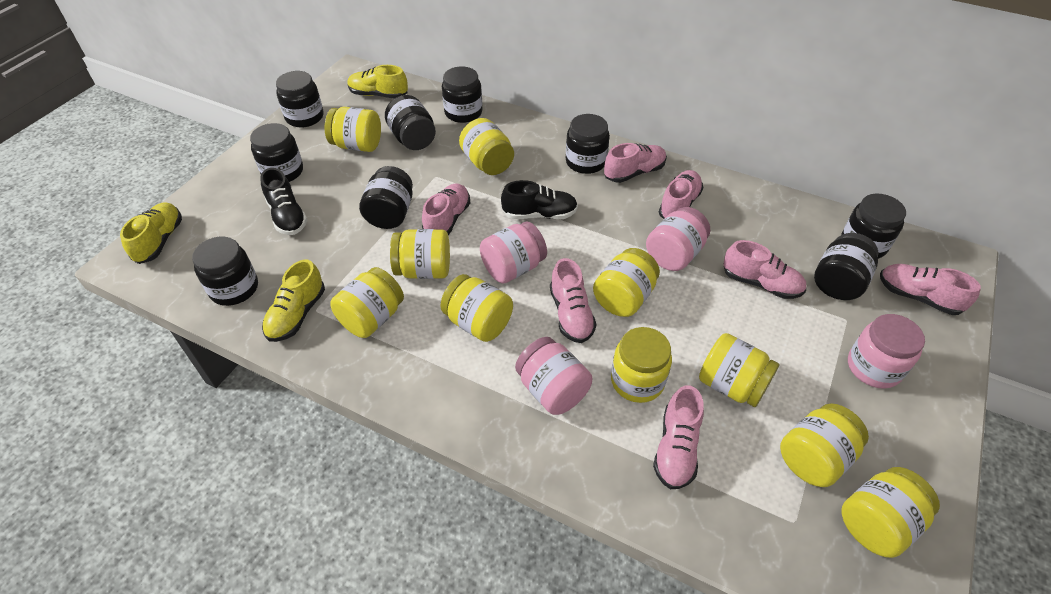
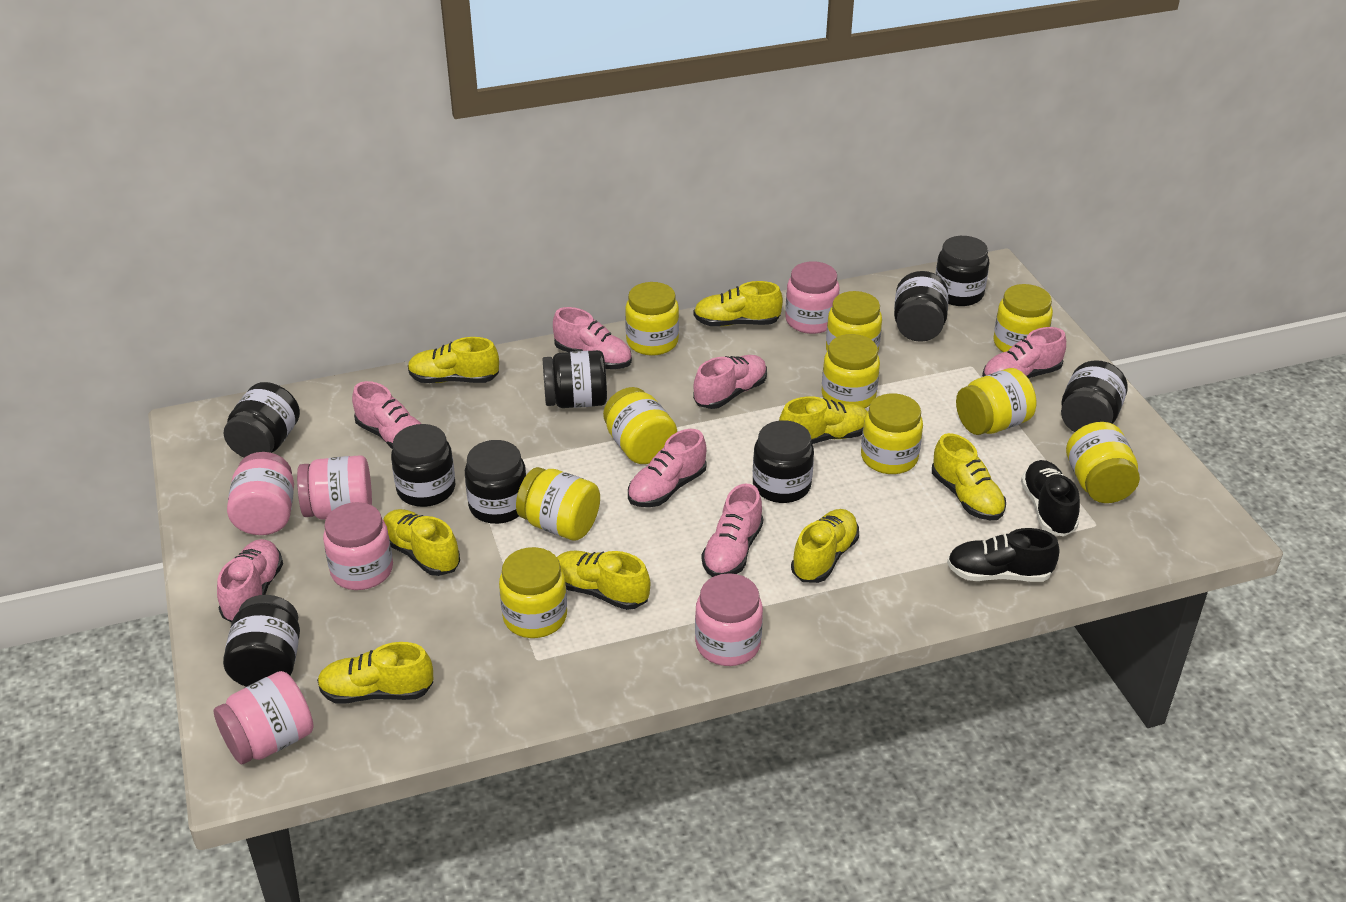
pink jar: [480,221,547,284] [515,337,592,415] [646,207,710,271] [848,314,925,389] = 4 -> [214,671,314,764] [227,452,294,535] [297,455,372,520] [323,502,393,590] [695,573,763,666] [785,261,840,334] = 6
yellow shoe: [120,202,182,264] [262,259,325,342] [347,65,408,98] = 3 -> [317,642,433,704] [383,509,460,576] [408,337,499,383] [557,551,650,610] [694,281,783,326] [779,396,868,444] [791,509,859,583] [932,433,1006,520] = 8

